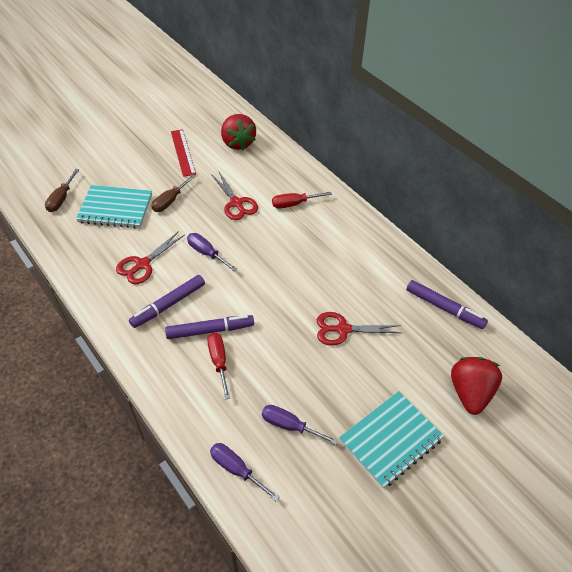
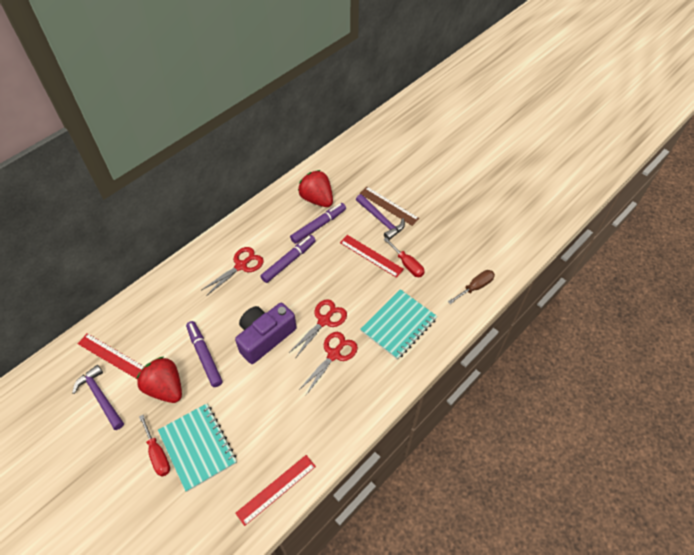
brown ruler: none = 0 -> [360,187,419,226] = 1
brown screwdriver: [45,169,79,212] [151,174,196,212] = 2 -> [448,270,495,304] = 1
purple camera: none = 0 -> [235,303,297,364] = 1
purple hammer: none = 0 -> [72,365,124,430] [356,194,405,240] = 2
purple screwdriver: [187,233,237,271] [210,443,279,501] [262,405,338,445] = 3 -> none = 0
red ruler: [171,129,196,177] = 1 -> [78,333,145,379] [235,455,316,526] [340,235,404,278] = 3

